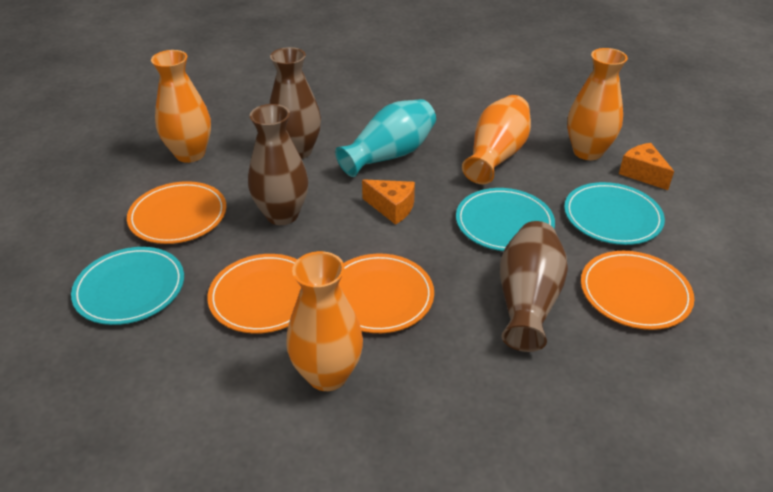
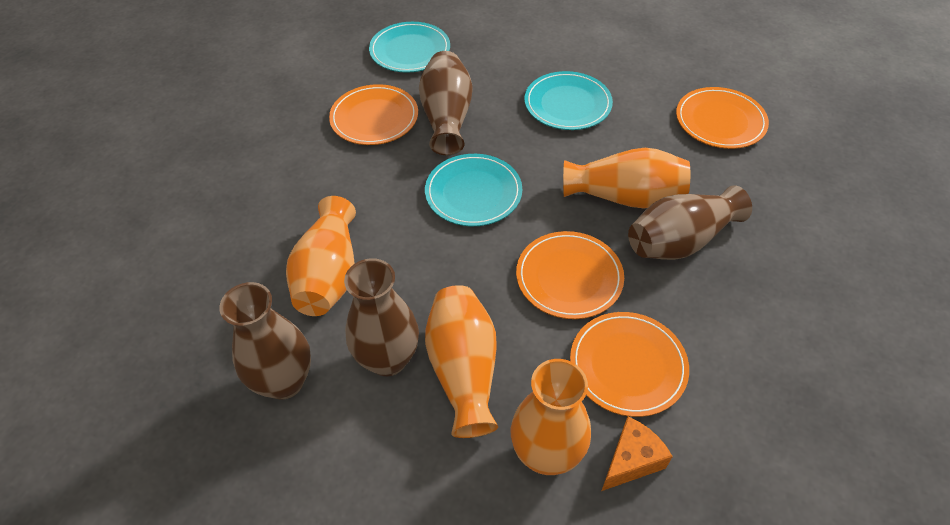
brown vase: [248,104,308,225] [269,47,321,159] [500,221,568,352] = 3 -> [219,282,311,400] [344,258,419,376] [419,51,473,155] [628,185,752,260] = 4
orange cheese: [362,179,415,225] [619,143,674,190] = 2 -> [602,417,673,491] = 1
turquoise vase: [335,99,436,177] = 1 -> none = 0

